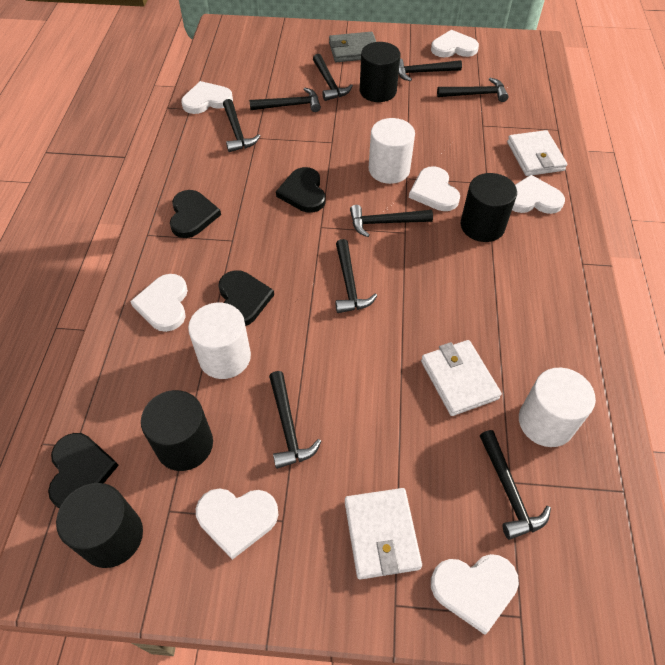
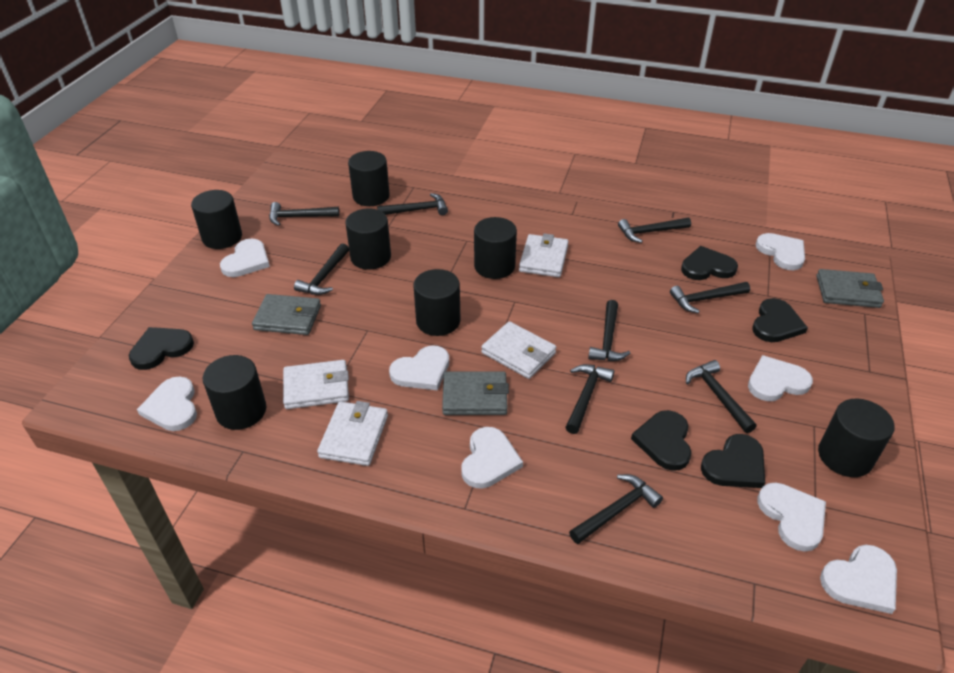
black cylinder: [56,483,143,568] [141,390,213,471] [360,42,400,102] [461,173,517,242] = 4 -> [191,190,242,249] [203,355,266,430] [345,209,391,270] [348,151,390,206] [413,269,460,336] [474,217,517,279] [818,398,894,477] = 7
black heart: [48,433,119,508] [170,190,221,238] [218,270,274,326] [276,167,325,213] = 4 -> [129,327,194,370] [631,410,692,471] [681,246,738,280] [701,434,765,488] [752,298,808,342] = 5
grey wallet: [329,32,376,62] = 1 -> [252,294,321,335] [442,371,509,415] [816,269,884,308] = 3
white cylinder: [188,303,251,379] [369,118,415,184] [519,368,596,447] = 3 -> none = 0
white heart: [130,274,188,332] [181,81,233,114] [196,488,278,560] [409,166,460,211] [431,30,479,57] [431,554,519,635] [512,175,565,214] = 7 -> [137,377,197,431] [220,239,270,277] [389,346,449,390] [461,427,523,488] [748,355,813,401] [756,233,805,270] [757,483,826,552] [820,545,897,614] = 8
white wallet: [345,488,422,580] [421,340,502,416] [507,130,567,176] = 3 -> [283,360,349,409] [317,401,388,466] [481,321,557,379] [519,233,569,277] = 4

